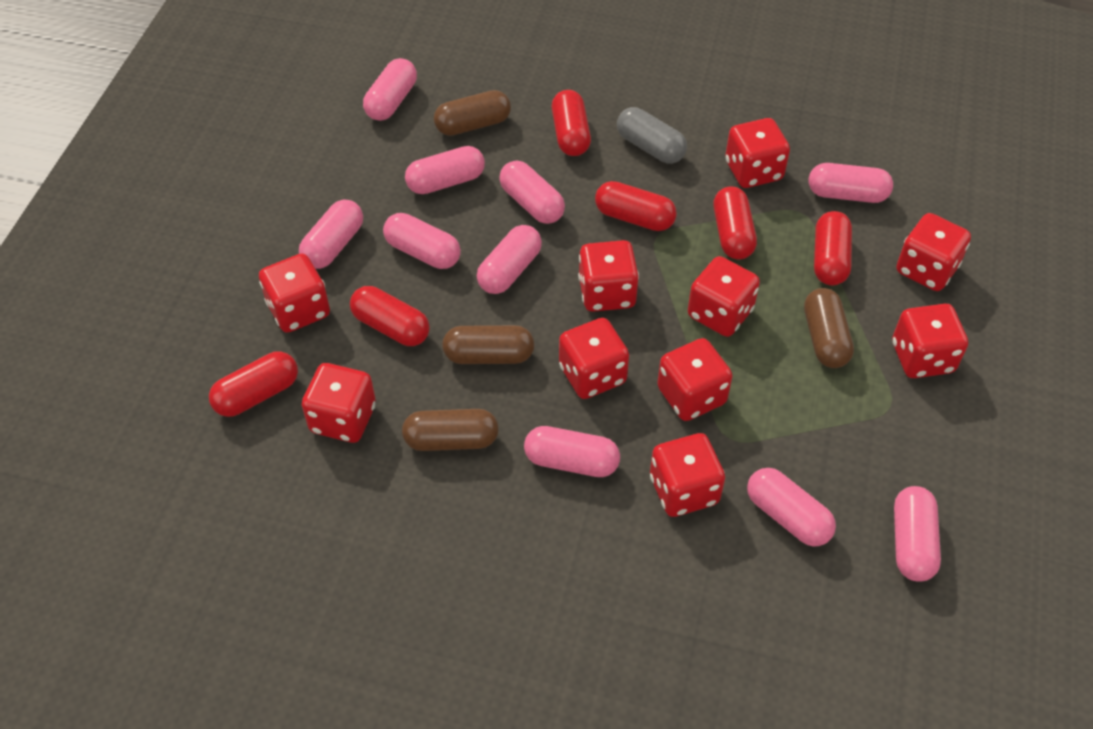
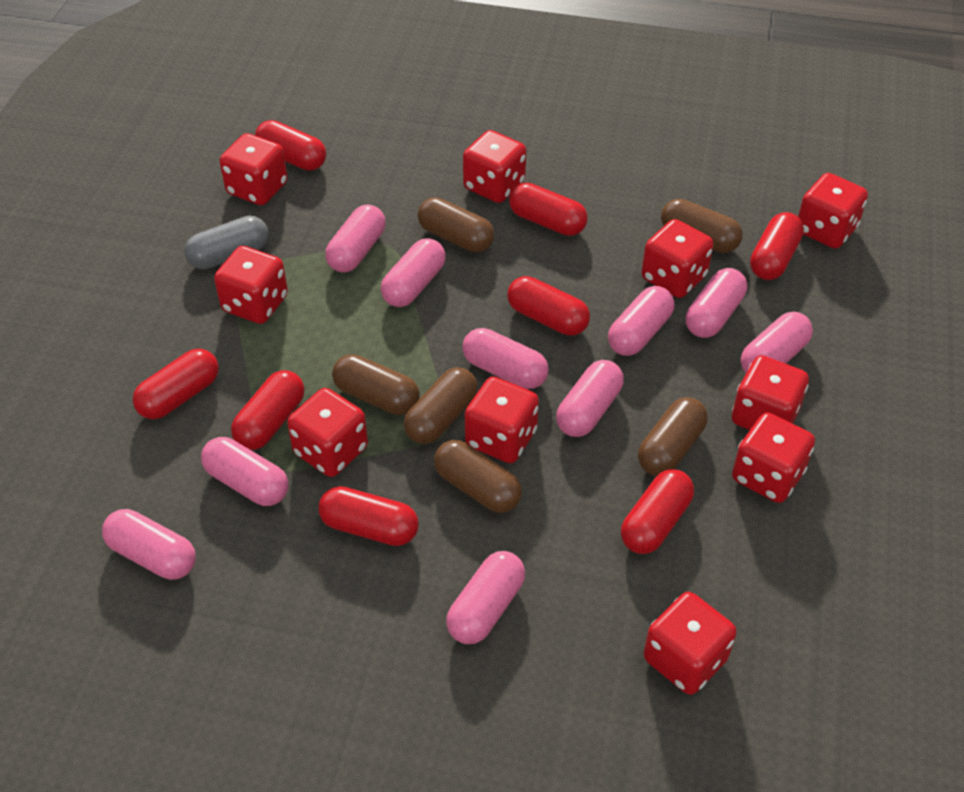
brown capsule: [402,409,499,451] [434,90,511,136] [442,325,534,364] [804,288,854,368] = 4 -> [332,354,420,415] [404,367,478,444] [418,197,495,253] [434,440,522,513] [638,397,708,476] [661,199,743,253] = 6
red capsule: [209,351,298,417] [350,286,430,346] [552,90,591,156] [595,181,677,231] [713,186,757,260] [814,211,852,286] = 6 -> [133,348,219,419] [231,370,304,450] [255,120,326,171] [318,486,419,546] [507,276,590,336] [509,183,587,236] [621,469,694,554] [750,212,804,280] = 8

